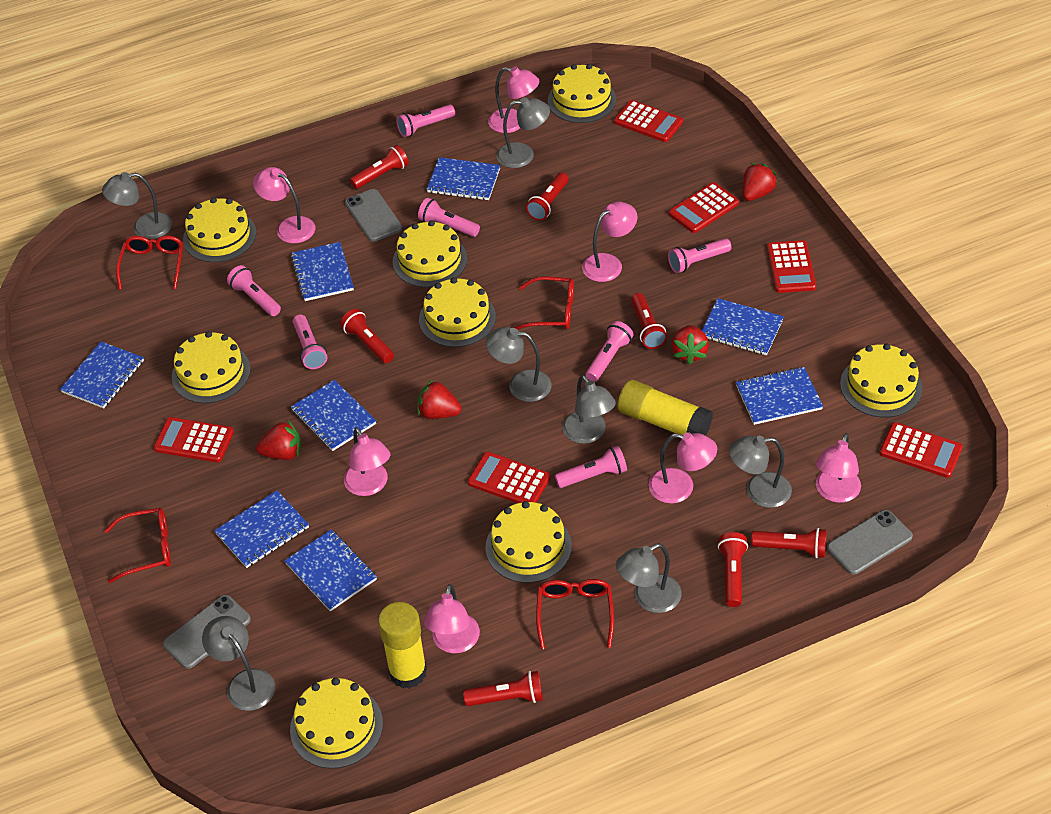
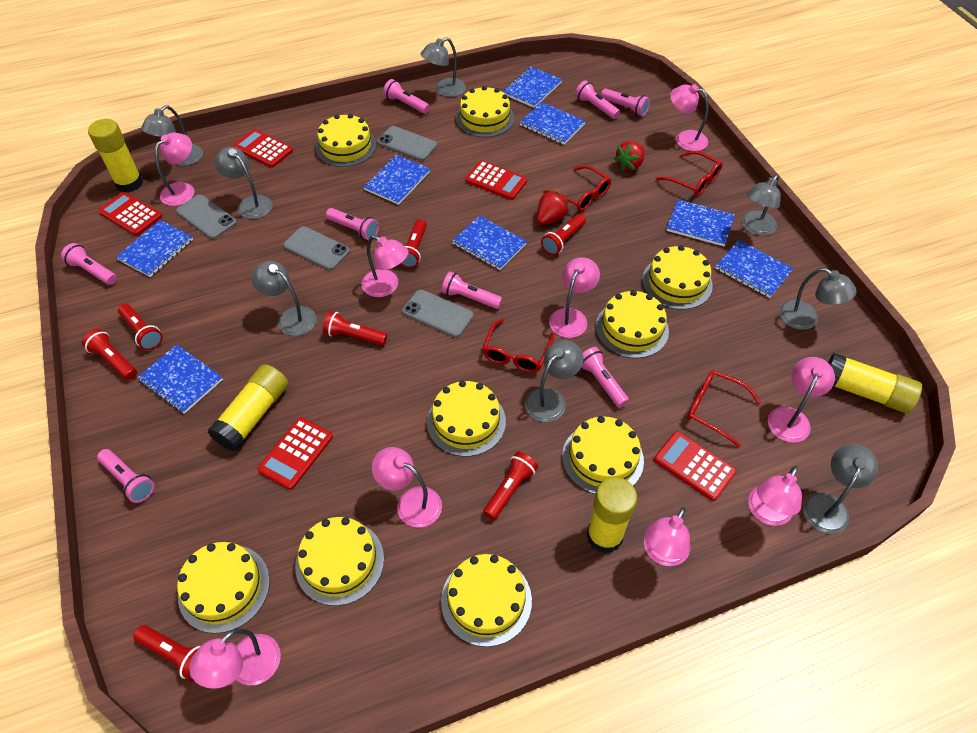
grey lamp: [102,172,172,239] [202,616,275,711] [486,327,552,402] [496,97,550,168] [562,375,616,444] [616,543,682,613] [729,436,792,508] = 7 -> [141,105,203,166] [214,147,273,219] [251,261,317,336] [421,37,466,97] [525,340,584,422] [742,174,781,236] [779,268,857,330] [803,444,878,534] = 8
grey phone: [163,595,251,669] [345,189,402,242] [827,510,913,575] = 3 -> [176,194,237,239] [283,226,350,270] [377,126,437,161] [402,289,474,338] = 4
pink flashlight: [227,265,281,316] [293,314,327,369] [396,104,455,137] [418,198,480,237] [555,446,627,488] [586,321,634,382] [668,238,731,273] = 7 -> [61,243,117,285] [97,449,154,503] [326,208,379,240] [383,79,430,114] [441,272,502,309] [575,80,620,119] [581,347,629,408] [601,88,650,116] = 8
pink lamp: [253,167,315,243] [344,427,390,496] [424,584,480,653] [488,67,539,133] [582,202,637,282] [649,432,717,504] [816,433,861,503] = 7 -> [155,133,194,206] [189,629,281,689] [361,235,409,297] [372,447,442,528] [549,257,600,338] [644,507,690,566] [670,84,709,151] [748,466,802,526] [768,357,835,443] = 9
red calculator: [154,417,234,462] [468,452,550,503] [614,100,683,142] [669,182,739,233] [767,240,816,293] [879,422,963,478] = 6 -> [98,192,162,236] [233,129,293,168] [257,417,333,490] [465,160,527,200] [654,431,737,501] = 5
red strawberry: [256,420,301,460] [417,379,462,419] [672,325,709,365] [742,163,778,201] = 4 -> [537,190,569,225] [614,141,645,171] = 2
yellow cake: [172,331,251,403] [183,197,256,262] [290,677,383,769] [393,220,467,287] [419,277,496,347] [485,501,572,583] [548,64,616,123] [840,344,922,418] = 8 -> [177,542,270,634] [295,517,384,606] [316,114,376,167] [427,380,506,457] [441,554,532,647] [456,86,514,137] [562,416,644,494] [596,290,669,358] [642,245,713,310] = 9
yellow glue stick: [378,602,427,689] [617,380,713,436] = 2 -> [88,119,143,193] [208,364,288,451] [586,477,637,553] [828,353,922,413] = 4

